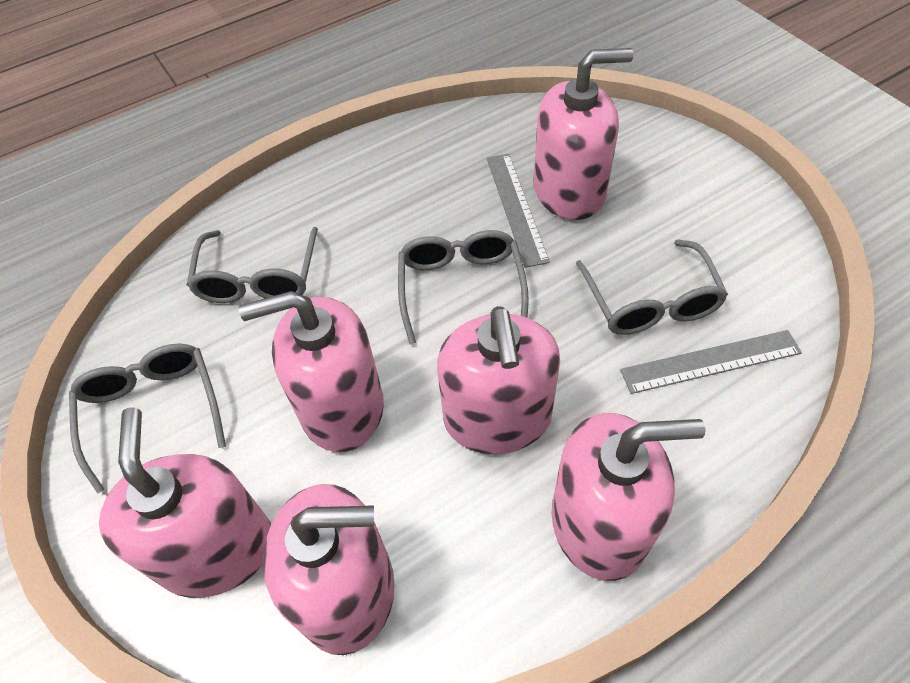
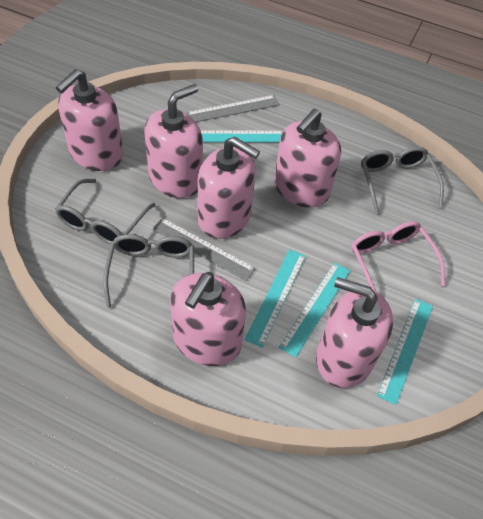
grey glasses: [69,343,226,494] [187,227,318,303] [398,230,529,344] [576,240,728,335] = 4 -> [55,179,155,244] [103,234,194,308] [361,147,444,215] = 3
pink glasses: none = 0 -> [351,221,445,292] = 1
turquoise ruler: none = 0 -> [201,130,283,142] [245,249,306,348] [279,262,350,357] [377,299,433,405] = 4

